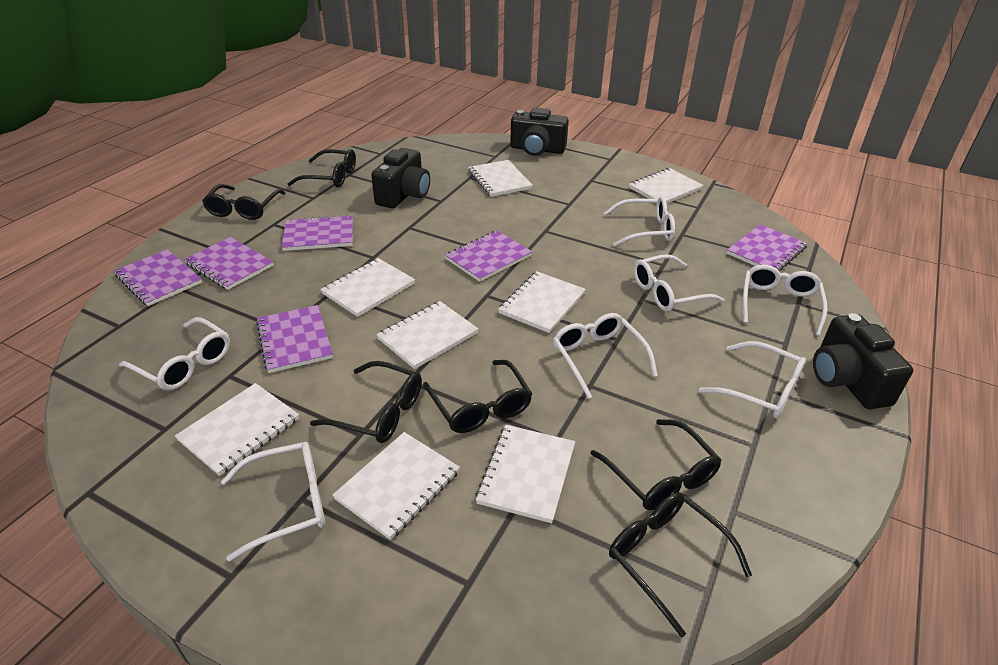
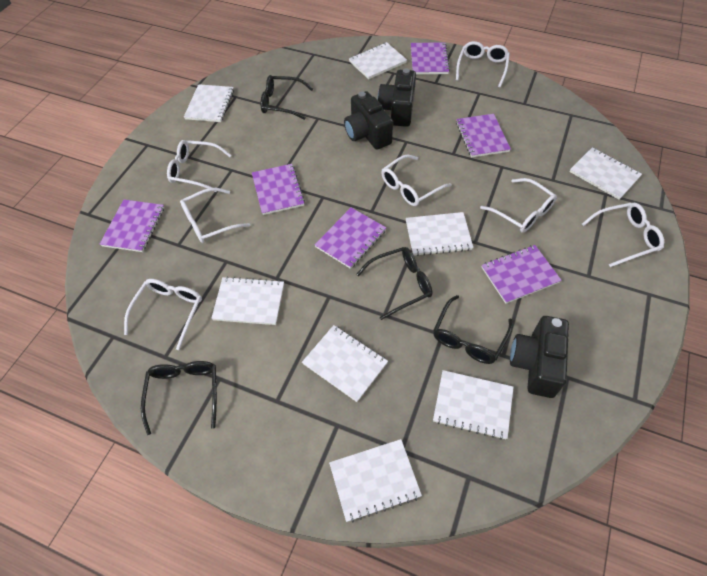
black glasses: [202,184,286,220] [288,149,356,188] [310,361,422,443] [423,360,532,433] [590,419,721,510] [609,492,752,637] = 6 -> [141,361,217,435] [261,75,313,120] [356,247,432,320] [433,295,513,364] = 4

